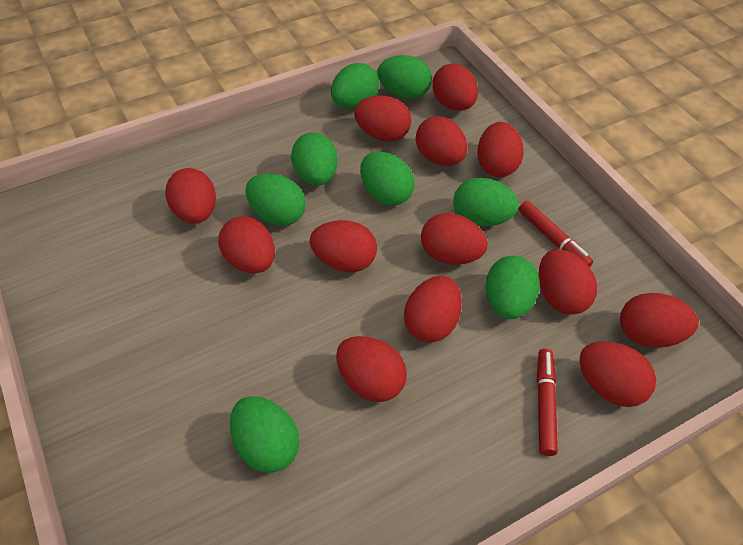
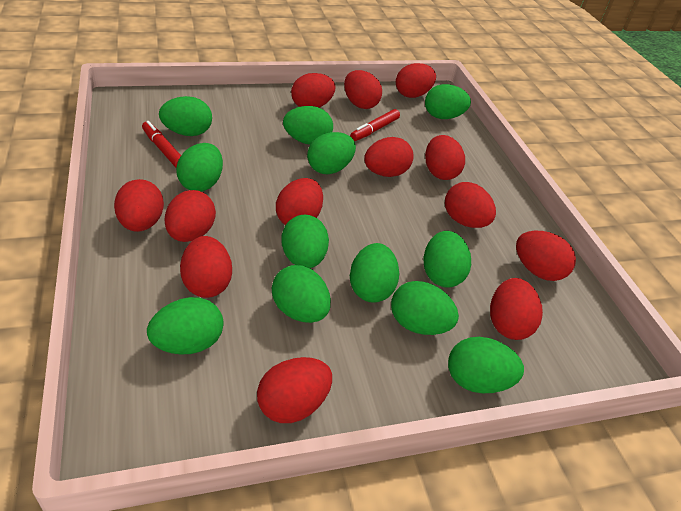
green egg: [230,396,300,473] [245,174,306,226] [291,132,338,186] [331,63,379,109] [360,152,415,206] [377,55,432,99] [453,178,519,226] [485,256,540,319] = 8 -> [147,297,224,355] [159,96,212,136] [176,143,223,192] [272,265,331,323] [281,215,329,268] [283,106,333,145] [307,132,356,174] [350,243,399,303] [391,281,459,335] [424,231,471,288] [425,84,471,119] [448,337,524,393] = 12

